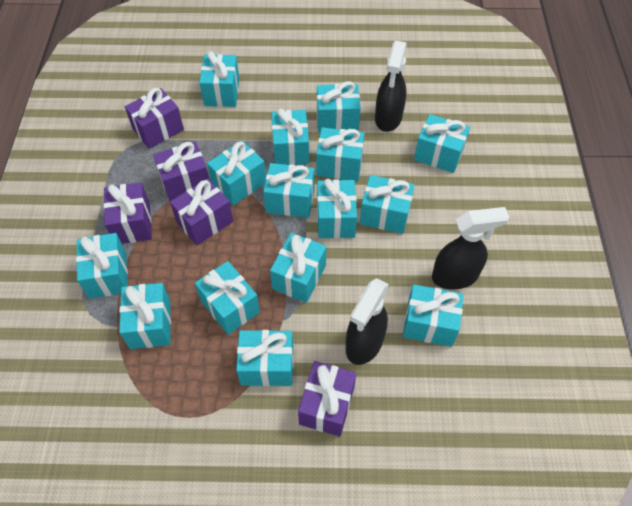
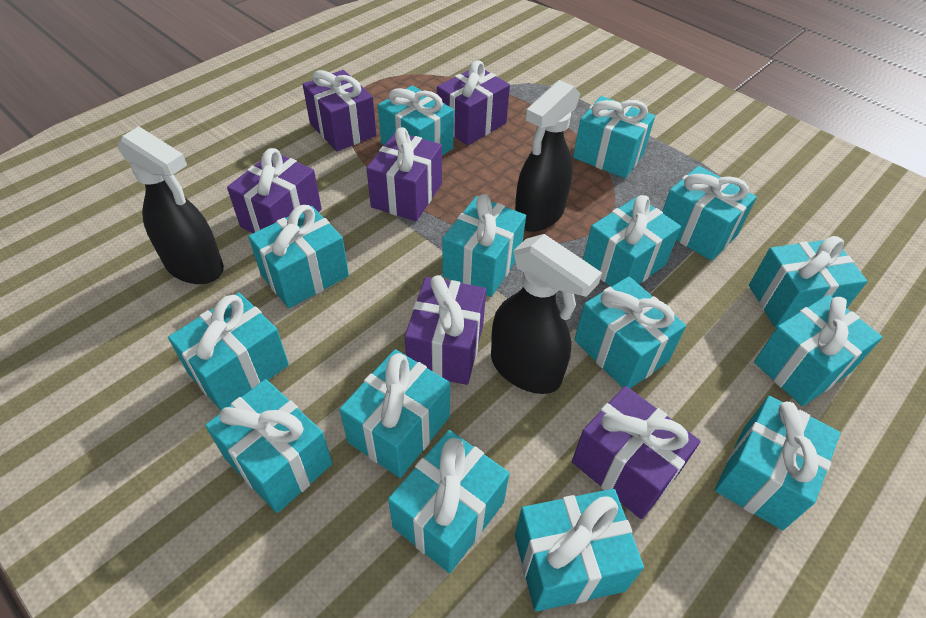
purple gift: [104,182,152,244] [125,88,184,149] [153,141,209,201] [170,178,233,245] [298,361,356,437] = 5 -> [227,148,322,233] [303,70,377,151] [366,127,442,221] [405,275,486,385] [437,60,510,145] [572,386,701,519] = 6

